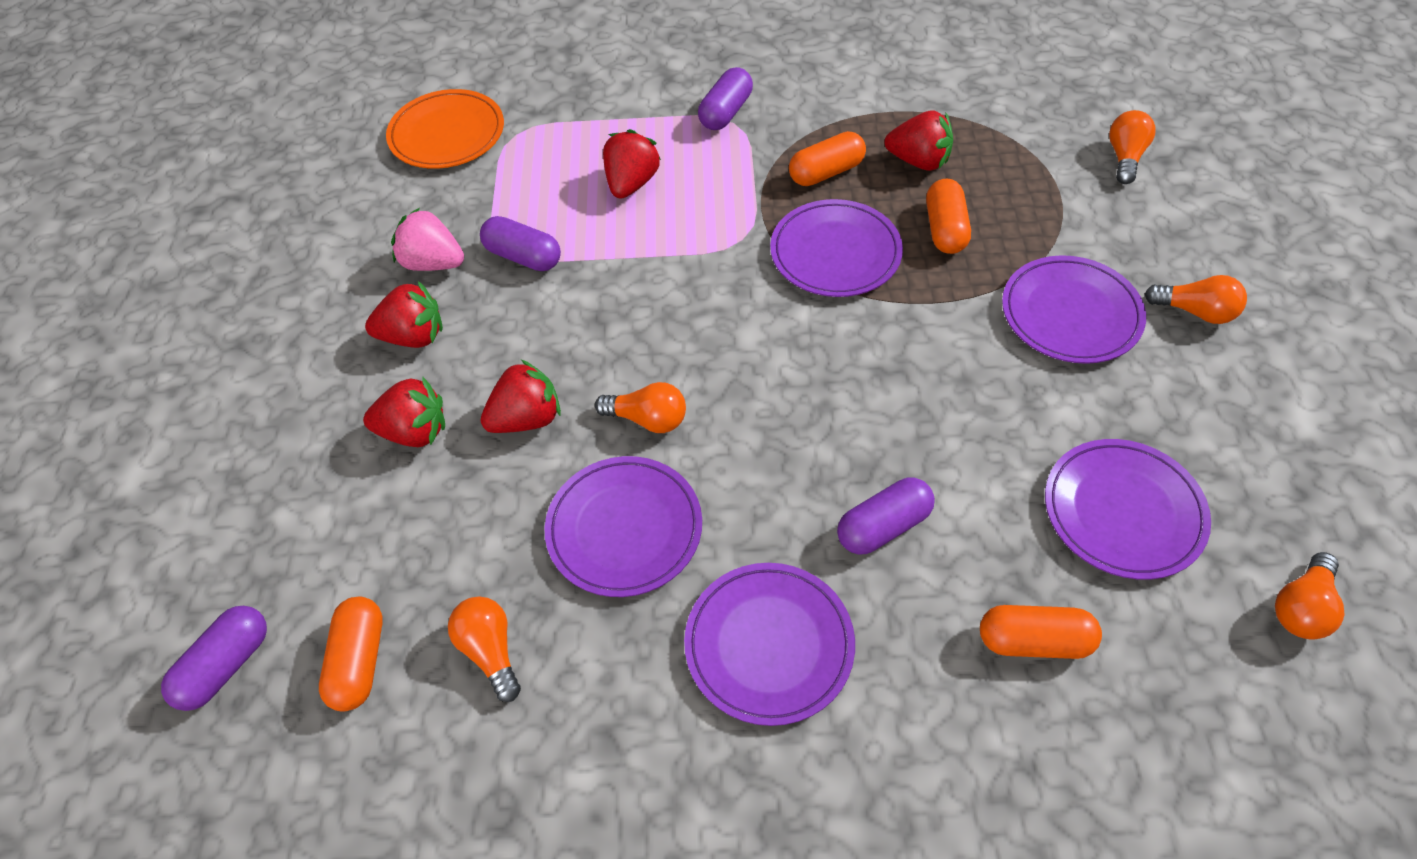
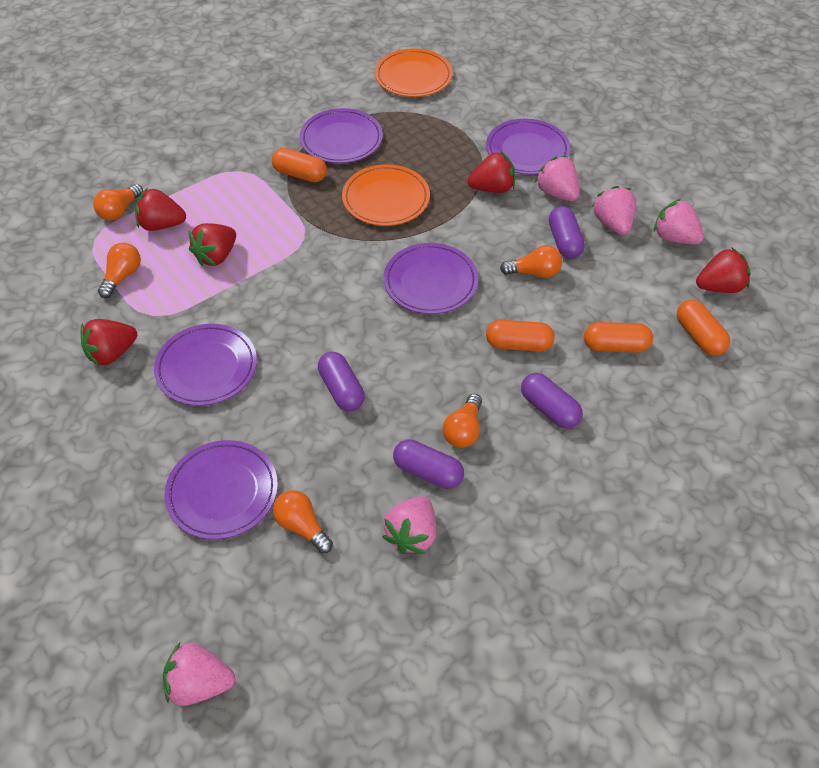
orange plate: [386,89,504,169] = 1 -> [342,164,430,226] [375,48,453,97] = 2
pink strawberry: [391,208,464,271] = 1 -> [163,643,235,706] [382,496,436,554] [535,156,580,201] [592,186,636,235] [654,199,704,244] = 5

